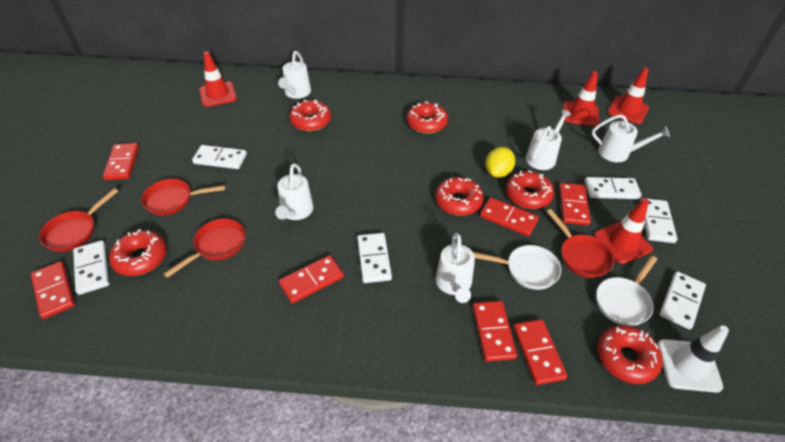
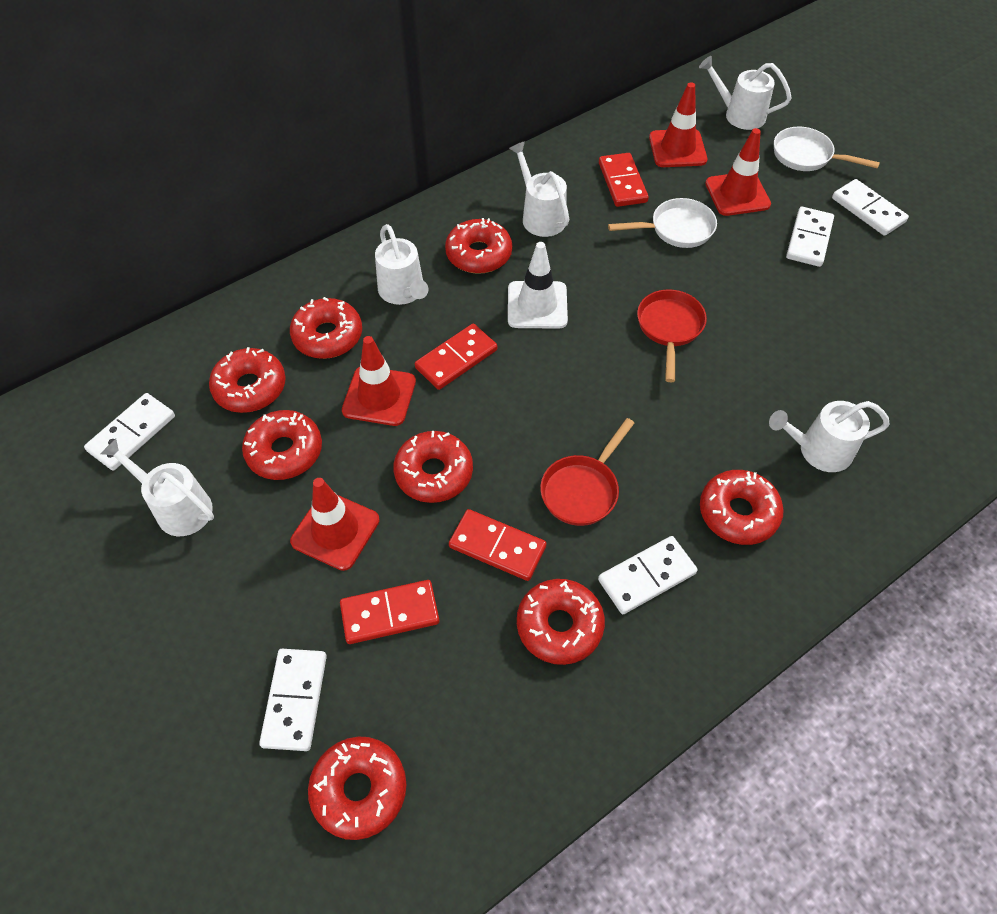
red domino: [31,261,75,319] [103,143,139,180] [279,255,344,303] [473,301,517,362] [480,197,539,236] [513,319,567,385] [559,183,591,225] = 7 -> [340,580,439,644] [415,324,497,390] [449,509,547,581] [599,153,649,207] = 4
red donut: [109,229,167,276] [289,100,331,131] [406,101,448,134] [435,177,484,216] [506,170,554,209] [597,325,663,384] = 6 -> [209,347,286,413] [242,410,322,480] [290,297,362,359] [308,736,406,840] [393,431,473,503] [445,218,512,274] [517,579,605,665] [700,470,784,545] = 8
red pan: [39,188,118,252] [141,179,225,216] [163,219,245,278] [546,209,614,278] = 4 -> [540,418,634,526] [637,289,707,382] = 2
white domino: [73,240,109,295] [192,145,247,169] [357,233,392,283] [585,177,642,199] [640,198,677,243] [660,271,706,329] = 6 -> [84,393,175,471] [259,649,327,751] [598,536,698,614] [786,207,834,267] [832,179,909,236] = 5
yellow lemon: [485,147,515,178] = 1 -> none = 0

